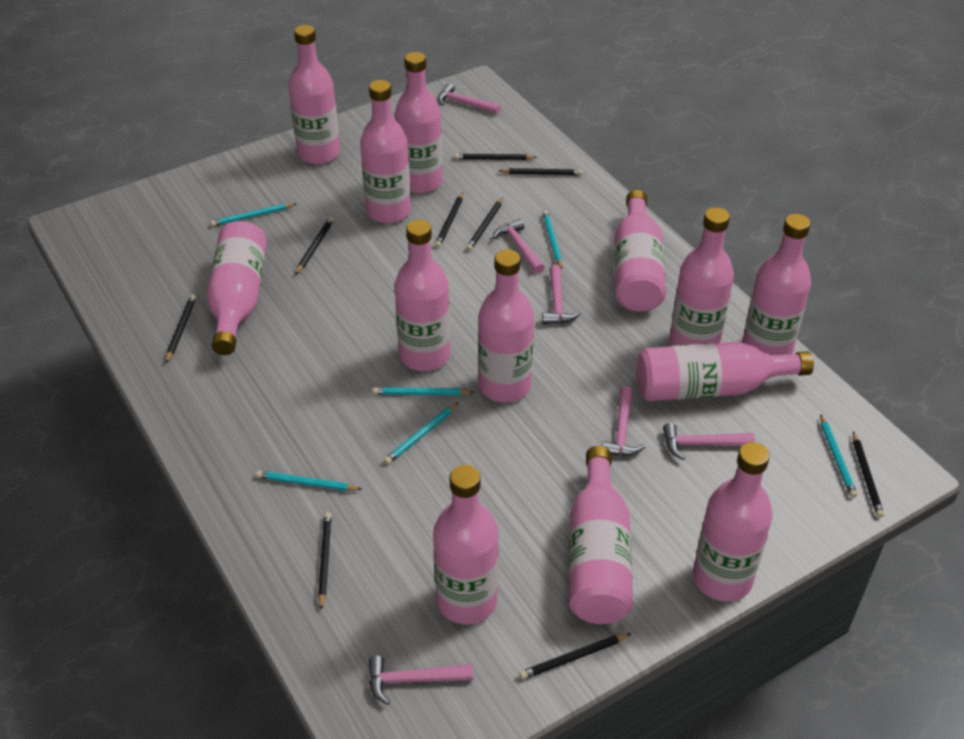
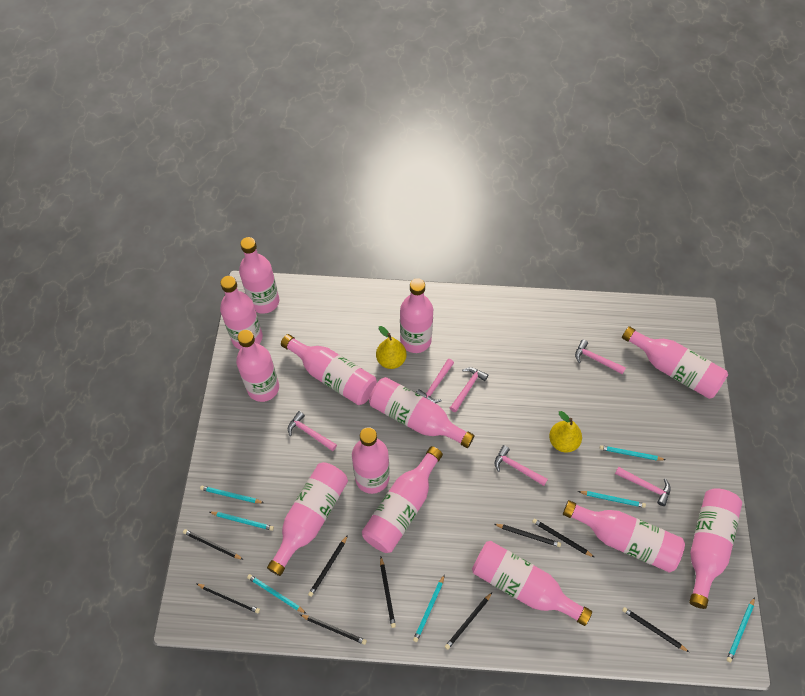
turquoise pencil: [210,203,296,226] [256,471,362,491] [372,387,474,395] [384,402,459,464] [542,210,562,270] [820,414,857,498] = 6 -> [200,486,264,503] [210,512,274,531] [247,574,307,614] [413,574,445,642] [578,491,646,508] [600,445,665,461] [726,597,755,663] = 7
yellow pear: none = 0 -> [376,326,407,369] [549,411,582,453] = 2

